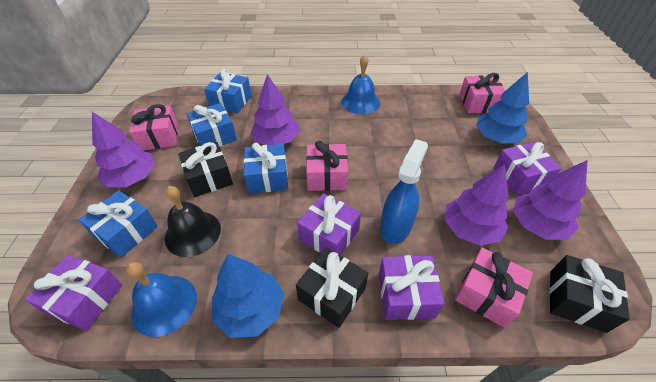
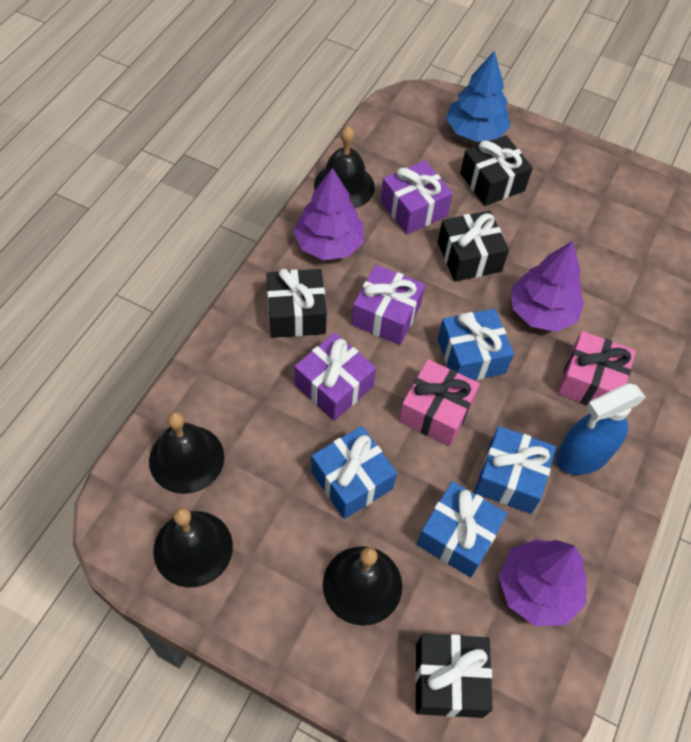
black bell: [165,186,221,257] = 1 -> [149,412,224,494] [153,508,233,588] [314,126,375,208] [323,546,402,626] = 4
black gift: [178,142,233,197] [296,247,368,328] [550,255,630,333] = 3 -> [266,268,327,338] [415,634,493,718] [438,211,509,282] [460,135,533,206] = 4
blue bell: [126,262,197,337] [341,54,380,114] = 2 -> none = 0
blue tree: [212,254,284,338] [476,72,529,143] = 2 -> [446,51,510,142] = 1
pink gift: [130,104,178,151] [306,141,348,191] [455,247,533,328] [459,73,505,113] = 4 -> [399,359,480,446] [557,331,636,405] = 2
purple gift: [25,255,122,331] [297,193,361,255] [379,255,445,320] [493,142,562,195] = 4 -> [294,333,376,421] [352,265,425,345] [381,161,453,234] = 3
purple tree: [92,112,155,187] [250,74,300,145] [445,164,509,246] [513,160,588,240] = 4 -> [293,168,364,260] [499,539,587,626] [511,241,584,332] = 3

